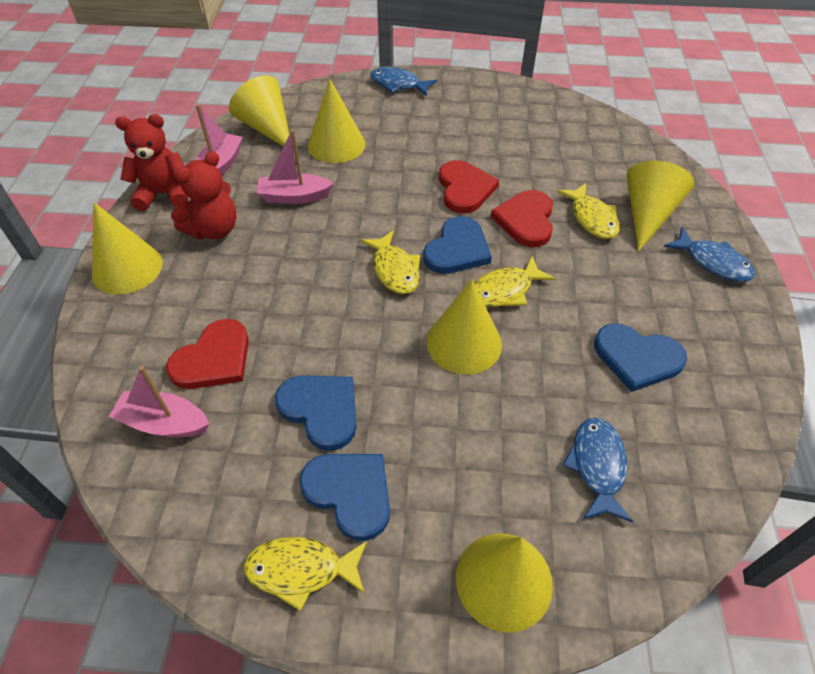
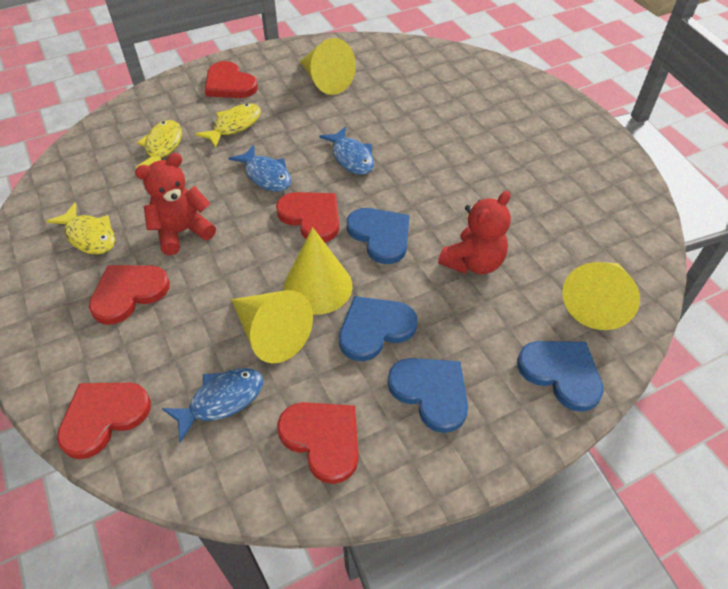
pink boat: [108,366,209,437] [196,104,243,175] [257,130,334,204] = 3 -> none = 0
red heart: [166,319,249,389] [439,160,499,213] [491,190,553,247] = 3 -> [57,383,151,459] [89,265,170,325] [205,61,258,98] [276,192,339,242] [277,402,359,484] = 5
yellow cone: [92,202,163,294] [229,75,289,147] [308,78,365,163] [427,280,502,374] [456,533,553,633] [626,161,694,251] = 6 -> [231,290,313,363] [284,227,352,315] [300,38,356,95] [562,262,640,330] = 4
yellow fish: [243,537,367,611] [360,230,420,294] [474,256,555,307] [557,183,620,239] = 4 -> [46,203,116,255] [135,120,182,169] [195,104,261,148] = 3

